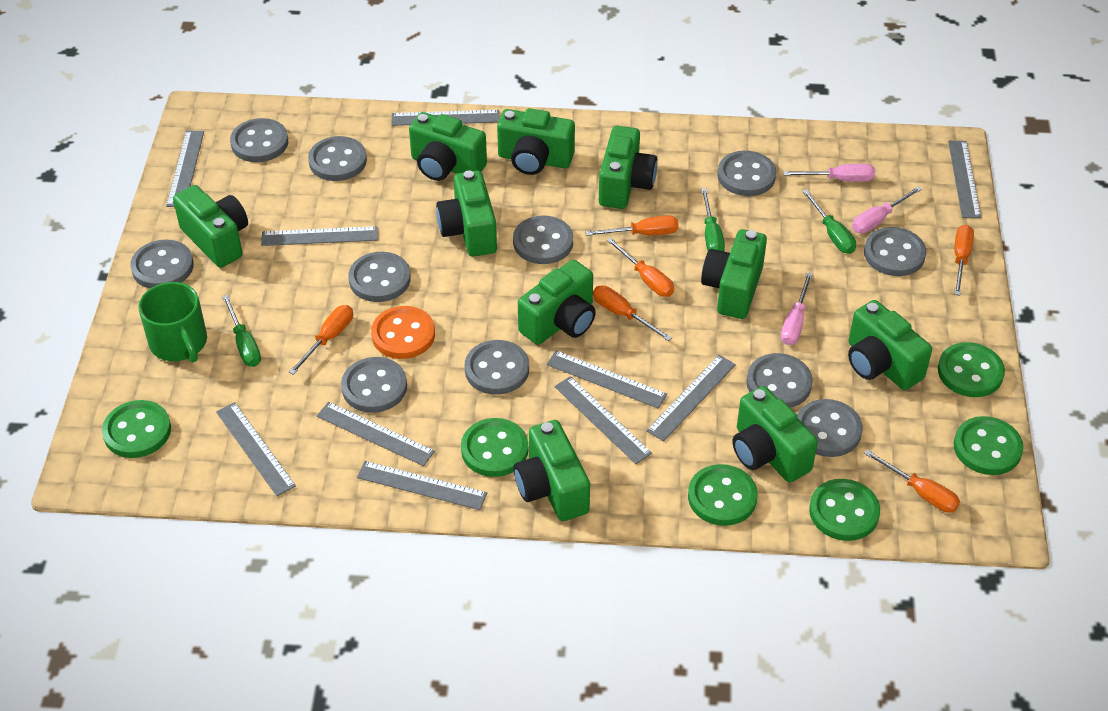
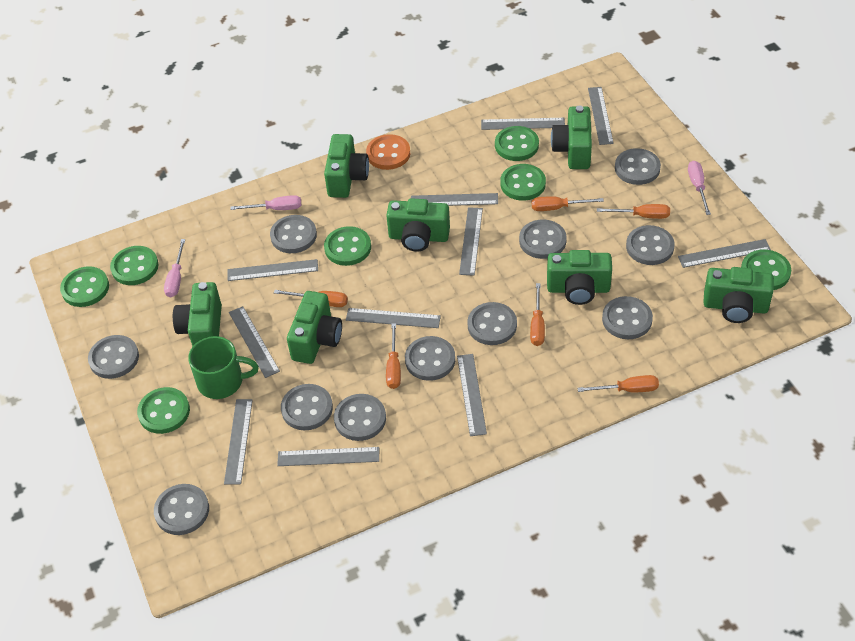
green button: [102,400,171,458] [461,418,528,477] [688,464,757,526] [809,479,880,541] [938,342,1005,397] [953,416,1023,475] = 6 -> [60,266,109,307] [110,246,159,285] [137,387,190,434] [324,226,371,266] [495,126,539,161] [500,164,546,201] [741,250,791,290] = 7
green camera: [173,185,248,268] [409,112,487,181] [436,170,497,257] [497,108,575,175] [513,420,590,521] [518,260,596,345] [599,126,657,209] [701,229,767,319] [733,386,818,482] [848,300,932,390] = 10 -> [173,282,222,347] [287,291,342,364] [324,134,369,198] [386,198,450,252] [547,250,612,305] [551,105,592,169] [703,267,774,323] = 7
green screwdriver: [222,295,261,367] [701,188,725,251] [802,189,856,254] = 3 -> none = 0
grey ruler: [166,130,204,207] [216,402,296,496] [261,226,378,246] [317,402,435,466] [357,461,487,510] [392,110,500,126] [547,350,667,409] [554,376,652,464] [647,355,736,441] [948,141,981,218] = 10 -> [224,399,253,484] [227,259,318,281] [229,306,280,378] [277,447,379,466] [346,308,441,328] [411,193,498,206] [457,354,487,436] [459,207,483,276] [481,118,565,130] [588,87,614,145] [678,239,771,268] = 11

